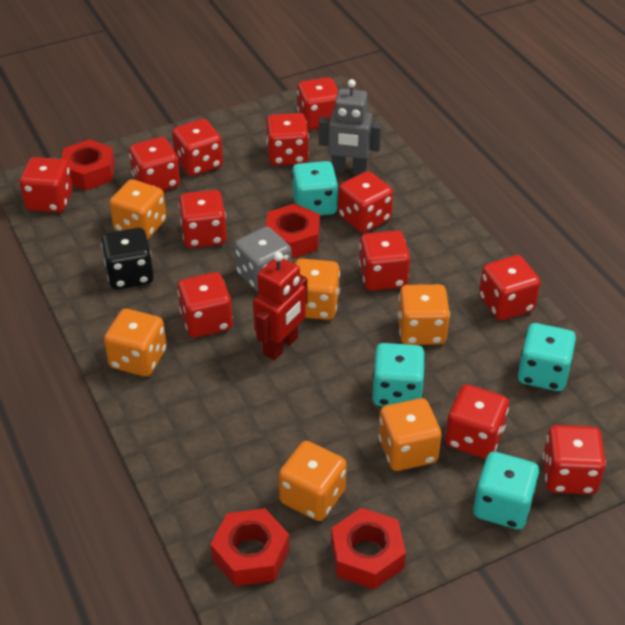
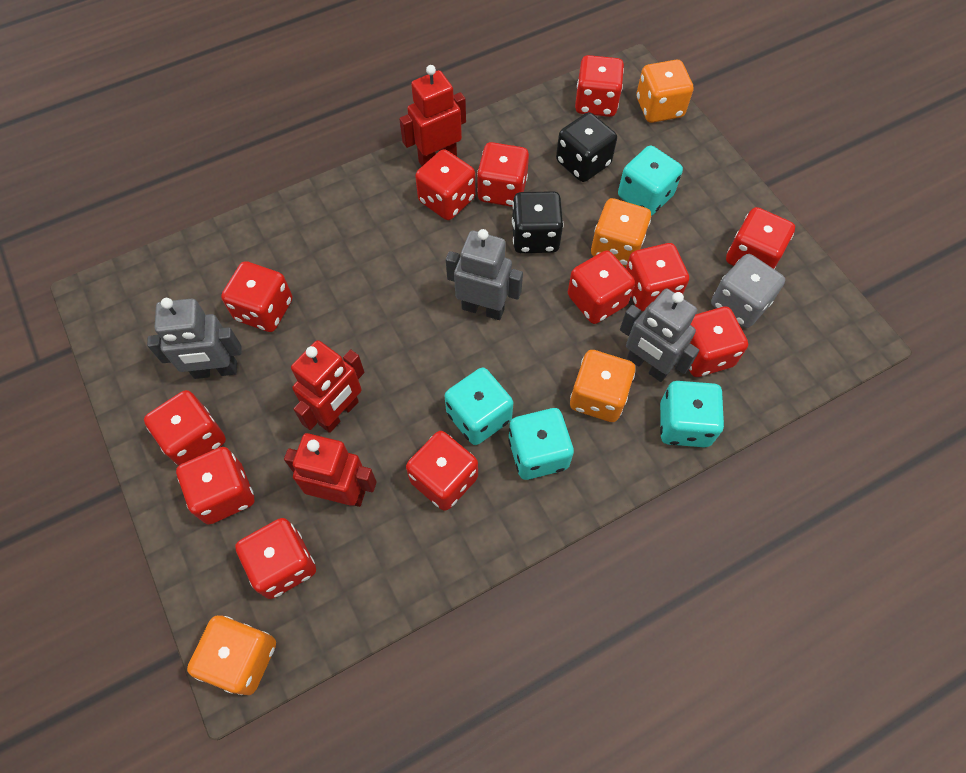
black dice: [101,228,154,289] = 1 -> [512,191,563,253] [556,112,617,182] = 2
grey robot: [319,79,382,175] = 1 -> [147,298,241,379] [446,229,523,320] [620,289,699,382] = 3
orange dice: [104,309,167,377] [109,179,166,240] [278,441,347,521] [295,259,340,320] [378,398,441,471] [398,284,450,345] = 6 -> [187,615,276,695] [570,350,635,422] [591,198,651,267] [636,60,693,123] = 4
red nut: [61,139,115,190] [210,508,289,586] [266,204,320,259] [331,508,406,590] = 4 -> none = 0
red robot: [253,252,308,360] = 1 -> [284,433,377,507] [291,340,364,433] [399,65,466,166] = 3

